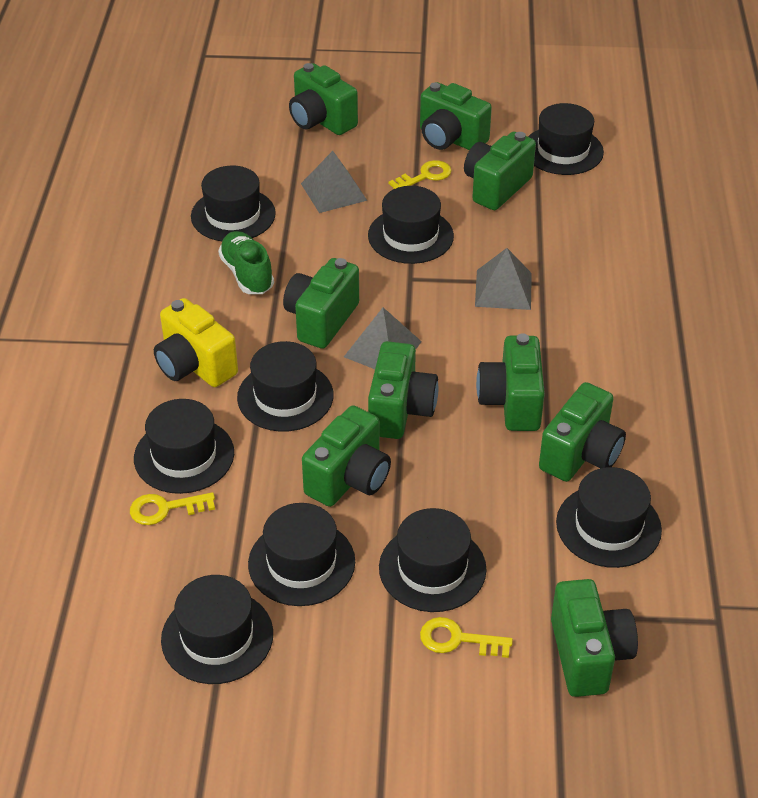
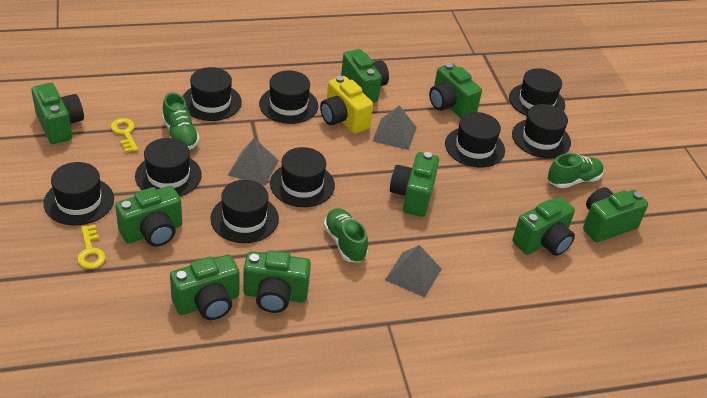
green shoe: [218,231,274,294] = 1 -> [162,93,200,150] [324,208,368,263] [548,153,604,188] = 3
yellow key: [130,492,215,525] [389,160,451,189] [420,617,513,658] = 3 -> [77,225,106,269] [111,118,138,153] = 2

